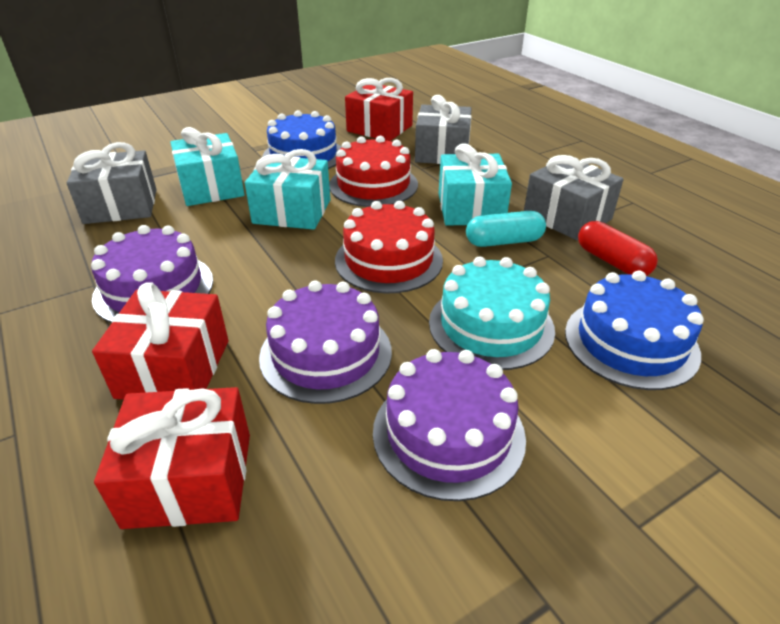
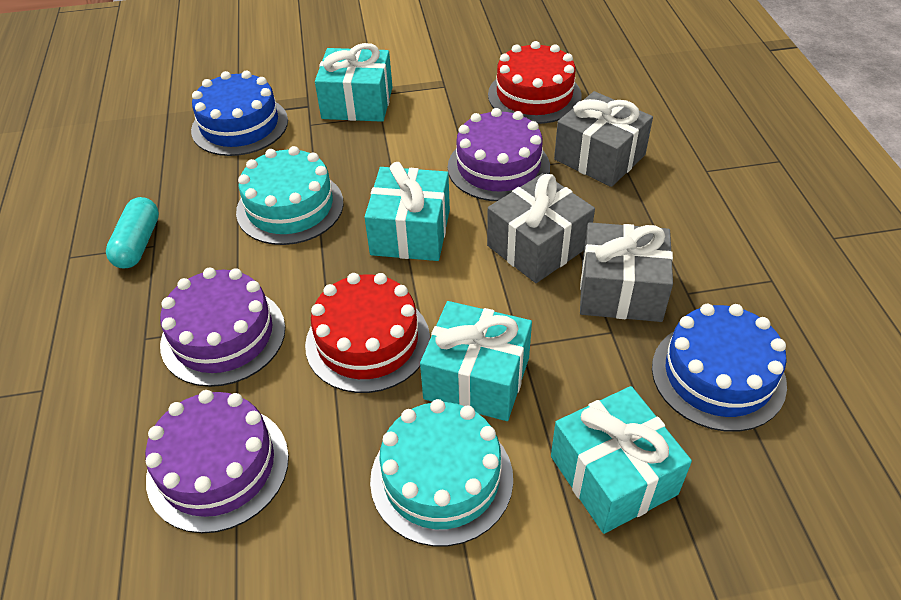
red capsule: [578,221,658,276] = 1 -> none = 0
red gift: [92,282,228,400] [94,387,250,529] [345,78,413,141] = 3 -> none = 0
turquoise cake: [429,257,555,370] = 1 -> [236,146,344,245] [370,399,513,546] = 2
turquoise gift: [170,127,245,206] [245,149,330,230] [439,143,512,226] = 3 -> [315,43,392,122] [364,162,450,261] [420,301,532,421] [551,386,692,534] = 4

